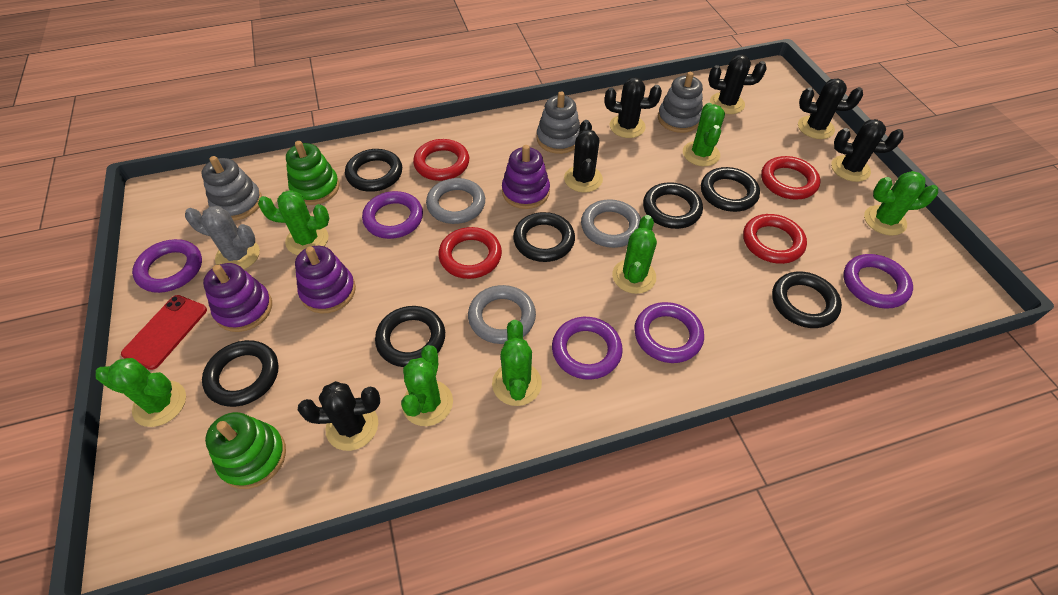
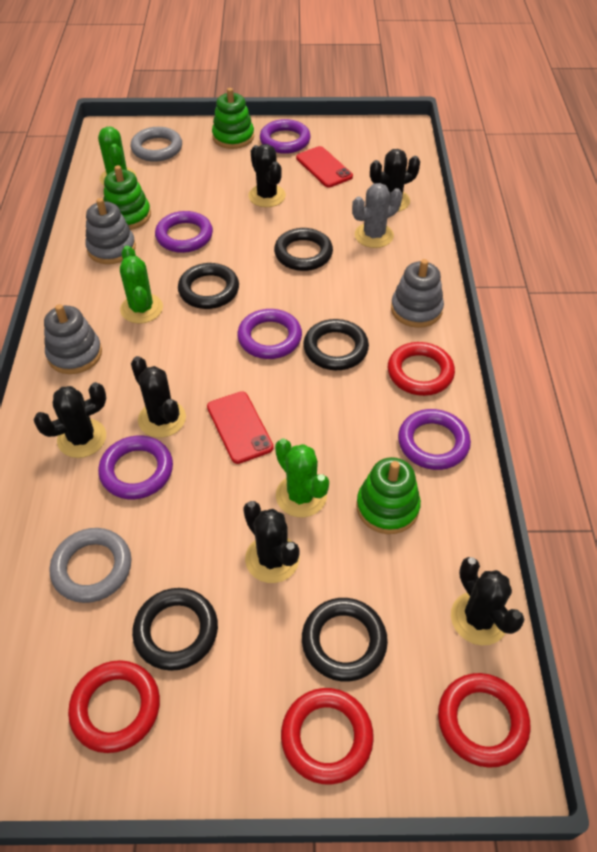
black ring: [202,340,278,407] [345,149,402,192] [375,306,445,367] [513,212,575,262] [643,182,703,229] [701,167,760,212] [772,272,842,328] = 7 -> [132,588,218,671] [178,263,239,309] [274,228,333,271] [302,598,388,682] [303,319,369,370] = 5
green cactus: [96,358,186,427] [258,190,329,255] [401,345,453,426] [492,320,542,406] [612,215,657,294] [683,103,725,166] [864,171,938,236] = 7 -> [98,127,136,186] [120,246,163,324] [275,439,329,517] = 3
green stacking toy: [205,412,286,489] [286,141,340,205] = 2 -> [103,165,151,230] [212,88,254,149] [356,457,421,534] = 3
grey ring: [426,178,485,224] [468,285,536,344] [581,199,641,248] = 3 -> [49,528,131,603] [131,127,182,162] = 2
purple stacking toy: [203,263,272,332] [295,246,356,313] [502,145,550,209] = 3 -> none = 0
red phone: [121,295,207,370] = 1 -> [207,391,274,464] [296,146,353,187] = 2

